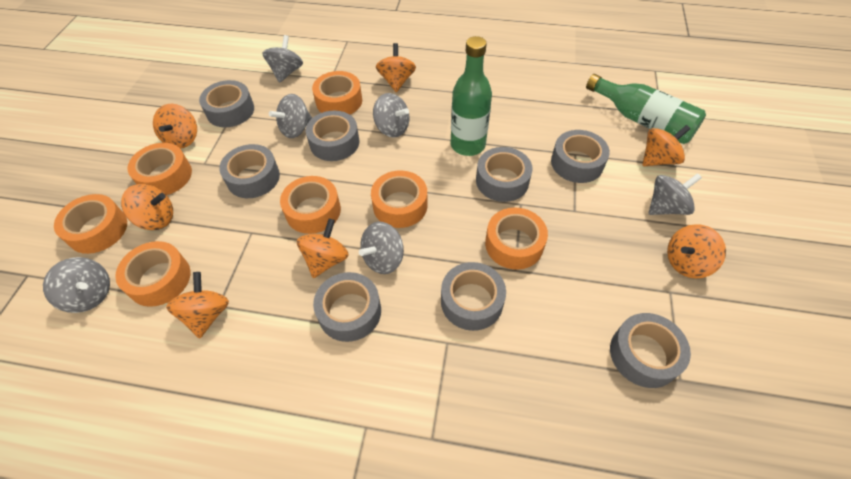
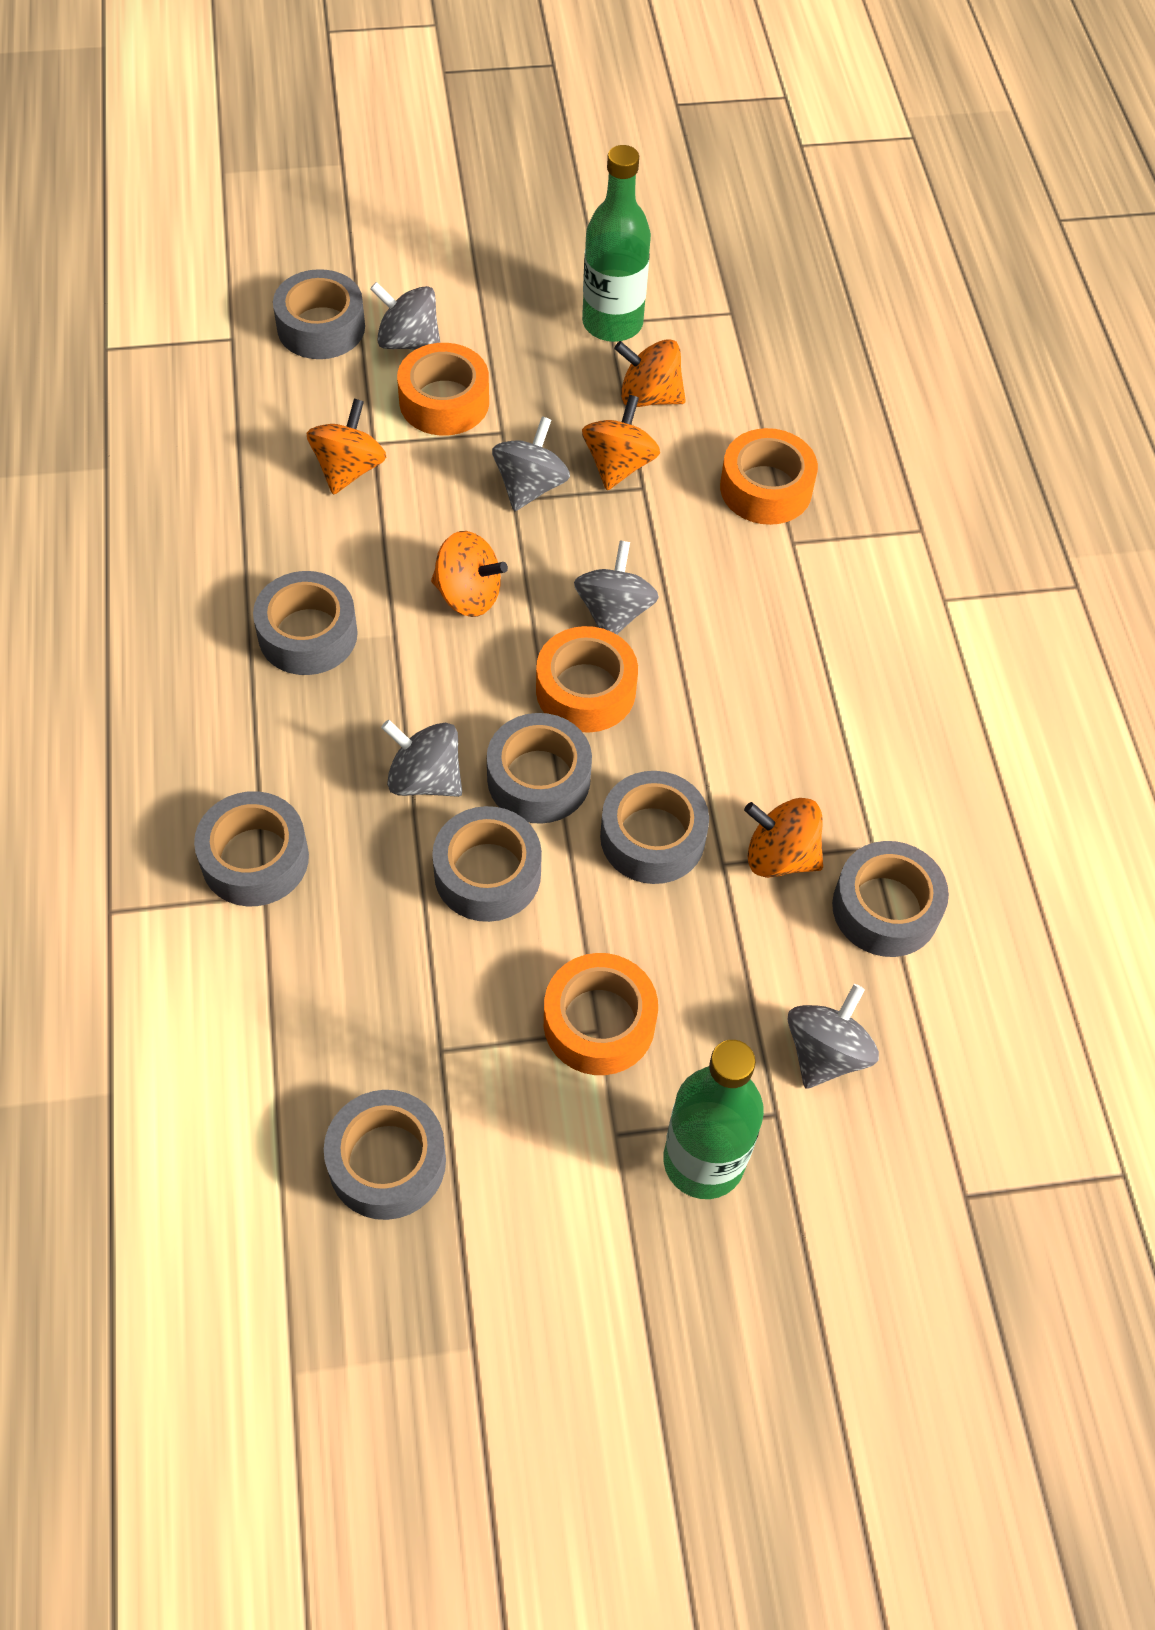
grey spinning top: [43,257,110,313] [262,35,303,83] [269,94,312,138] [359,222,404,274] [373,93,410,138] [649,173,702,215] = 6 -> [370,282,440,350] [381,720,462,797] [492,416,570,511] [574,540,659,635] [787,984,879,1089] = 5
orange spinning top: [121,184,173,230] [153,104,197,149] [166,272,229,338] [297,219,349,278] [376,43,416,92] [642,125,690,166] [667,224,726,279] = 7 -> [307,399,386,495] [431,531,508,617] [582,395,660,490] [614,339,686,407] [744,798,823,878] = 5
orange tape: [54,194,127,254] [115,241,191,307] [127,143,192,195] [280,176,341,234] [312,71,362,115] [371,170,428,228] [485,207,548,270] = 7 -> [397,343,489,436] [536,626,638,733] [544,953,658,1075] [720,428,818,525] = 4

